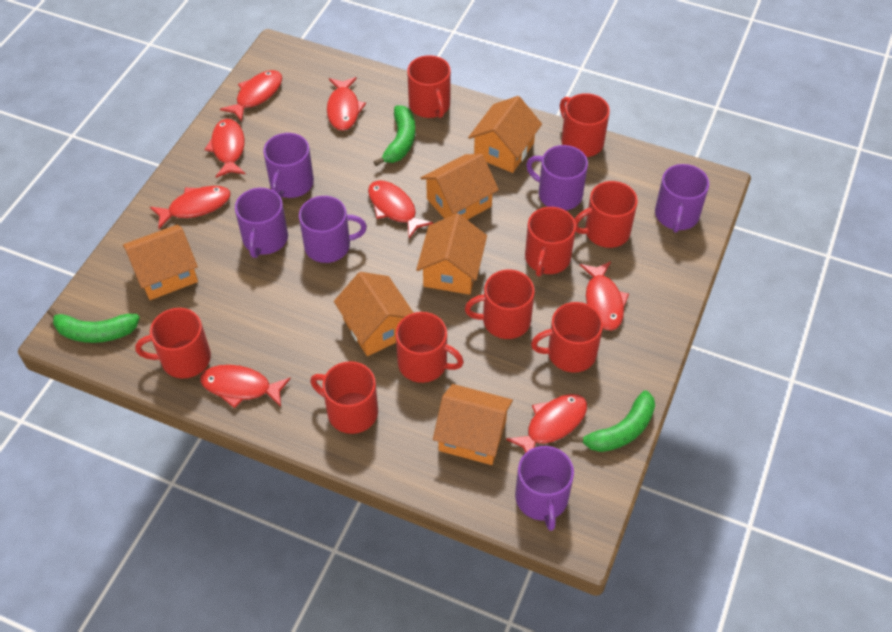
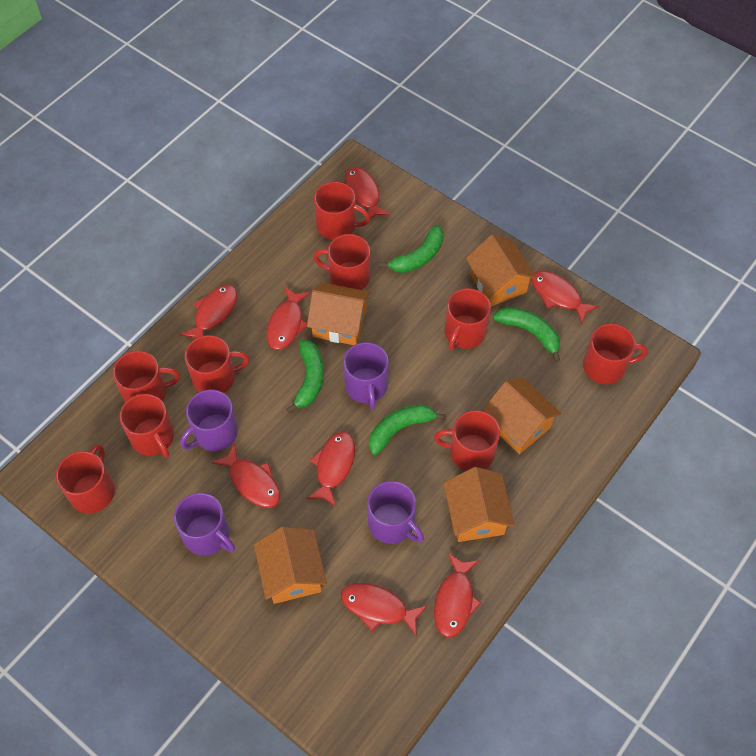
green banana: [47,308,140,343] [374,105,415,166] [571,390,655,452] = 3 -> [286,340,324,413] [369,404,446,455] [380,224,444,273] [493,307,560,362] = 4
orange house: [123,225,198,300] [334,272,414,356] [416,213,487,295] [421,154,499,220] [433,384,513,465] [468,96,542,173] = 6 -> [254,527,327,604] [307,282,370,345] [444,467,515,542] [466,235,537,306] [482,377,561,454] = 5
purple mug: [235,188,288,258] [263,133,314,198] [299,196,367,263] [515,446,574,531] [526,145,588,210] [655,164,709,233] = 6 -> [174,493,235,556] [180,390,238,451] [343,342,389,410] [367,481,424,544] = 4

